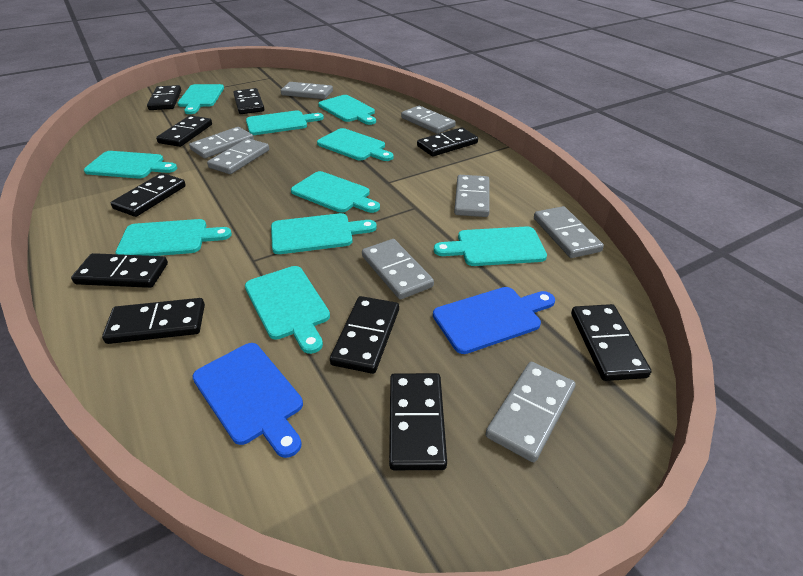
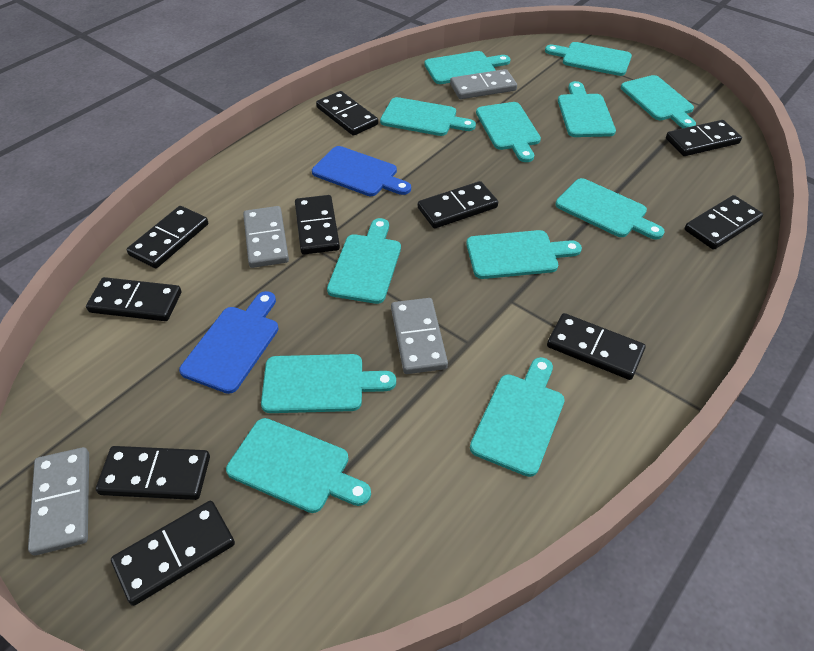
grey domino: [189,127,254,158] [207,138,269,174] [281,82,333,99] [362,239,434,300] [401,106,456,134] [454,175,490,217] [485,362,576,462] [534,206,604,258] = 8 -> [28,447,89,555] [243,206,289,268] [391,298,448,374] [450,69,517,99] = 4
turquoise cutting board: [84,151,177,179] [115,219,232,256] [178,84,224,114] [245,266,330,354] [246,110,324,135] [271,213,377,254] [291,171,380,213] [317,128,394,161] [318,95,376,125] [434,226,547,266] = 10 -> [226,418,371,513] [261,354,396,413] [327,218,401,304] [380,97,476,136] [424,51,511,84] [466,230,582,279] [470,357,565,477] [476,102,541,162] [545,42,632,76] [556,178,665,239] [558,81,616,137] [621,75,696,128] = 12

